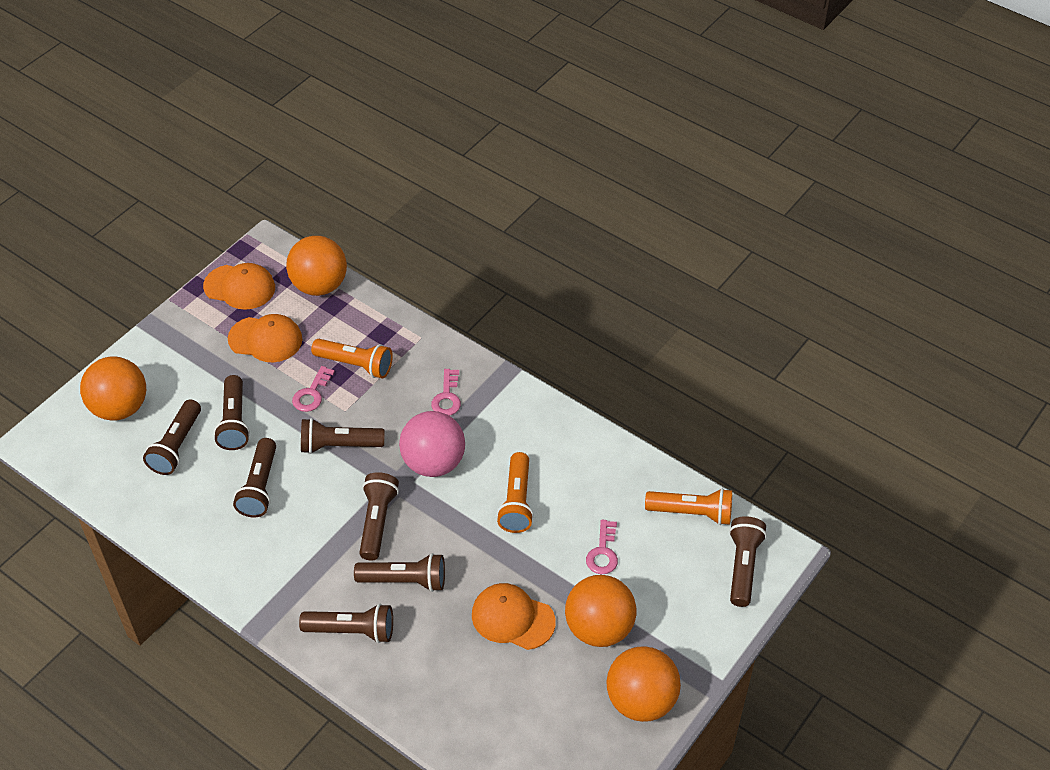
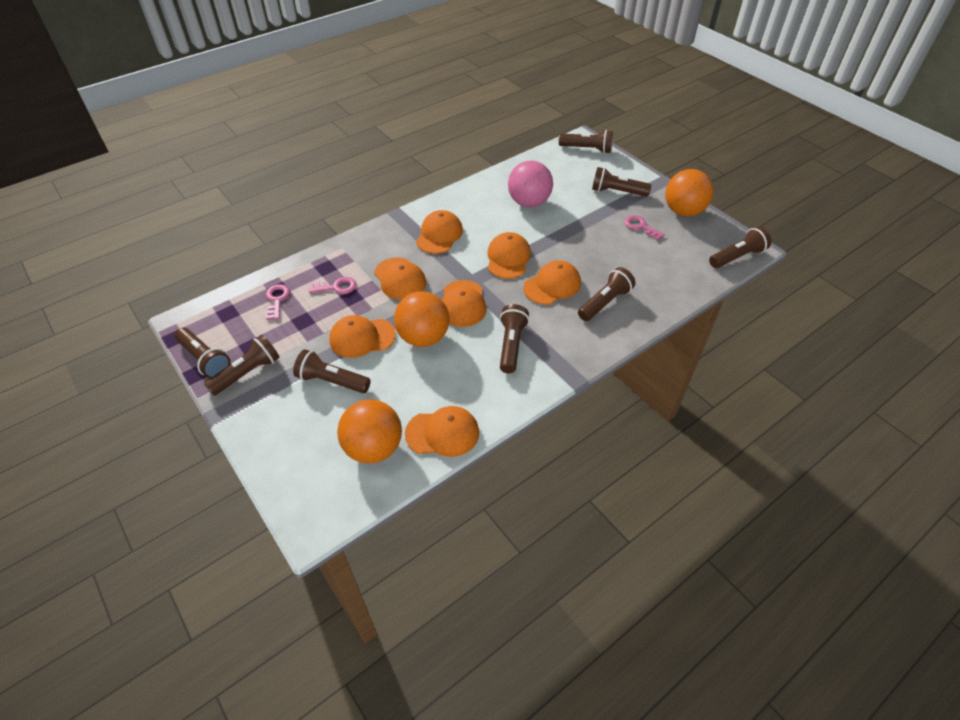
orange ball: [80,356,146,421] [286,236,347,296] [565,575,637,647] [606,646,681,722] = 4 -> [337,399,402,464] [394,291,450,347] [665,169,714,216] = 3
orange cap: [203,263,275,310] [228,314,303,362] [472,583,556,650] = 3 -> [329,315,396,358] [374,258,426,300] [405,406,479,457] [416,210,463,254] [442,280,487,327] [488,232,531,279] [523,260,581,305] = 7
orange flashlight: [311,339,393,379] [497,452,534,533] [645,488,732,525] = 3 -> none = 0

